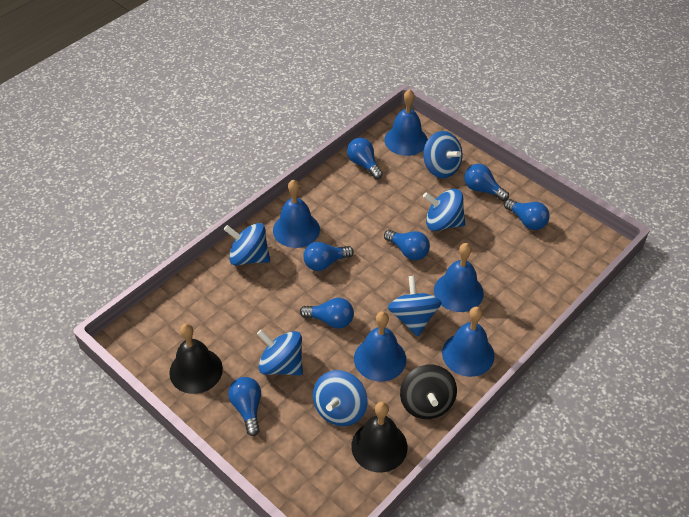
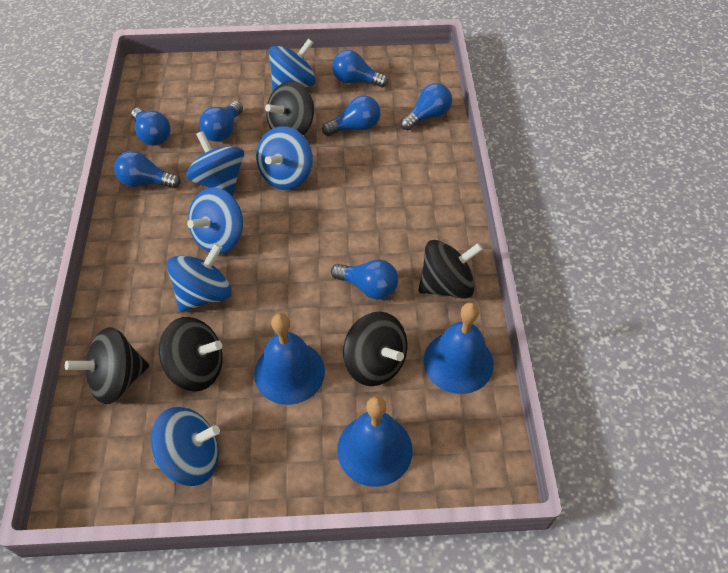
black bell: [169,323,223,394] [351,401,408,473] = 2 -> none = 0
black spinning top: [400,365,457,419] = 1 -> [65,327,149,404] [159,317,223,392] [265,81,314,136] [343,312,407,386] [418,240,483,299] = 5
blue bell: [273,180,320,248] [354,311,406,382] [384,89,428,156] [434,243,484,312] [442,307,495,377] = 5 -> [254,313,325,405] [337,396,413,487] [424,302,494,394] = 3

